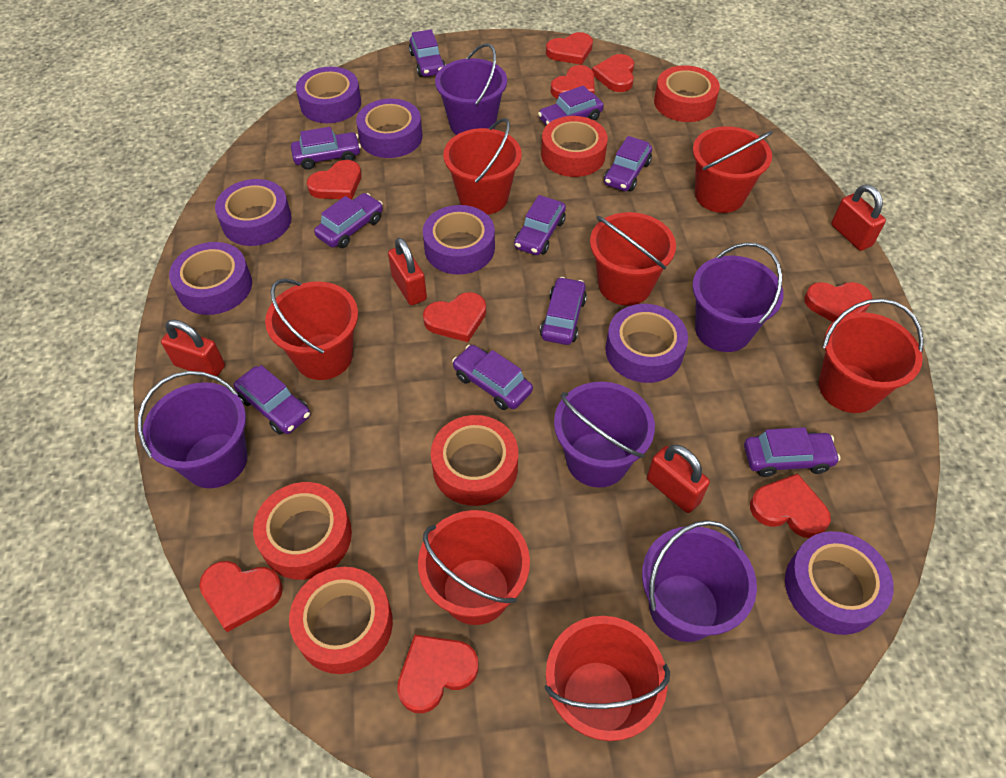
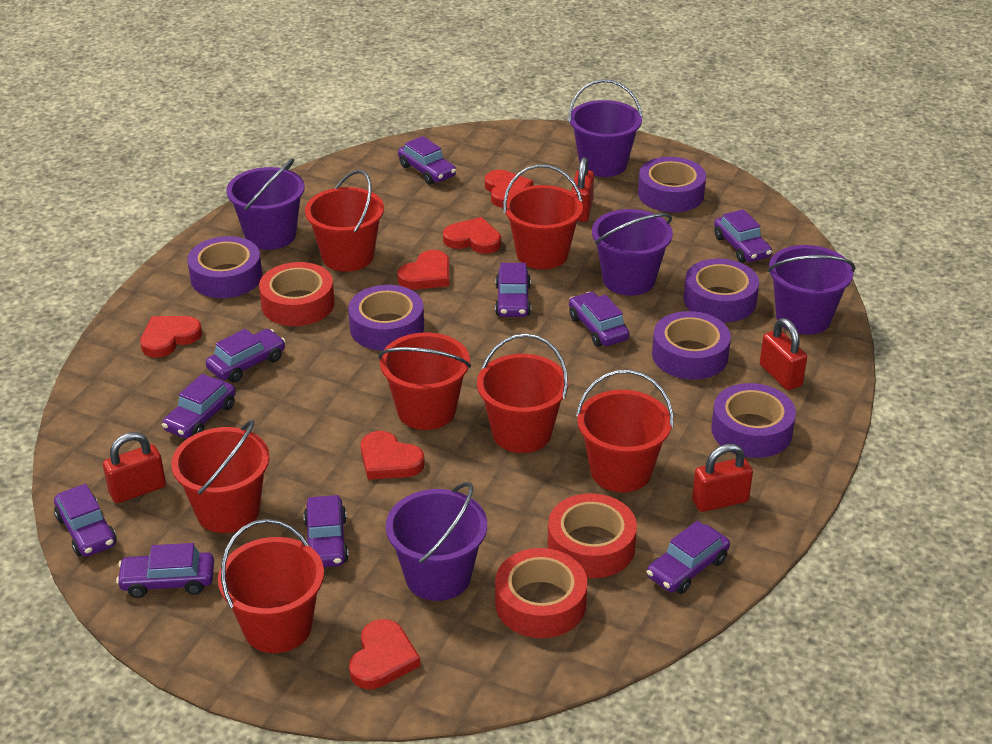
purple tape: [169,242,252,315] [215,179,292,246] [296,67,361,123] [356,99,422,158] [423,205,495,275] [605,304,688,383] [785,531,894,635] = 7 -> [187,236,262,298] [348,285,424,351] [638,157,706,212] [652,311,731,380] [684,258,759,322] [711,383,796,458] = 6
red heart: [199,561,283,632] [307,160,361,200] [397,635,478,713] [423,292,486,342] [546,32,593,65] [550,65,595,99] [592,54,634,92] [750,473,831,538] [804,282,872,322] = 9 -> [140,316,202,358] [349,619,420,689] [361,431,425,480] [397,250,449,290] [443,217,501,254] [485,170,533,208] = 6
red tape: [253,482,352,580] [289,567,393,674] [431,415,518,506] [541,116,608,177] [654,65,720,122] = 5 -> [259,262,335,326] [495,548,587,638] [548,493,637,578] = 3

